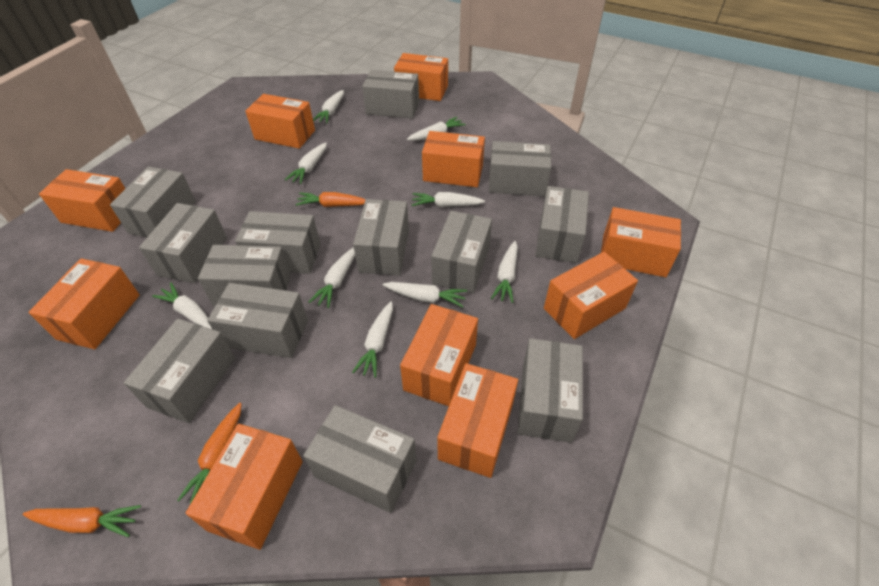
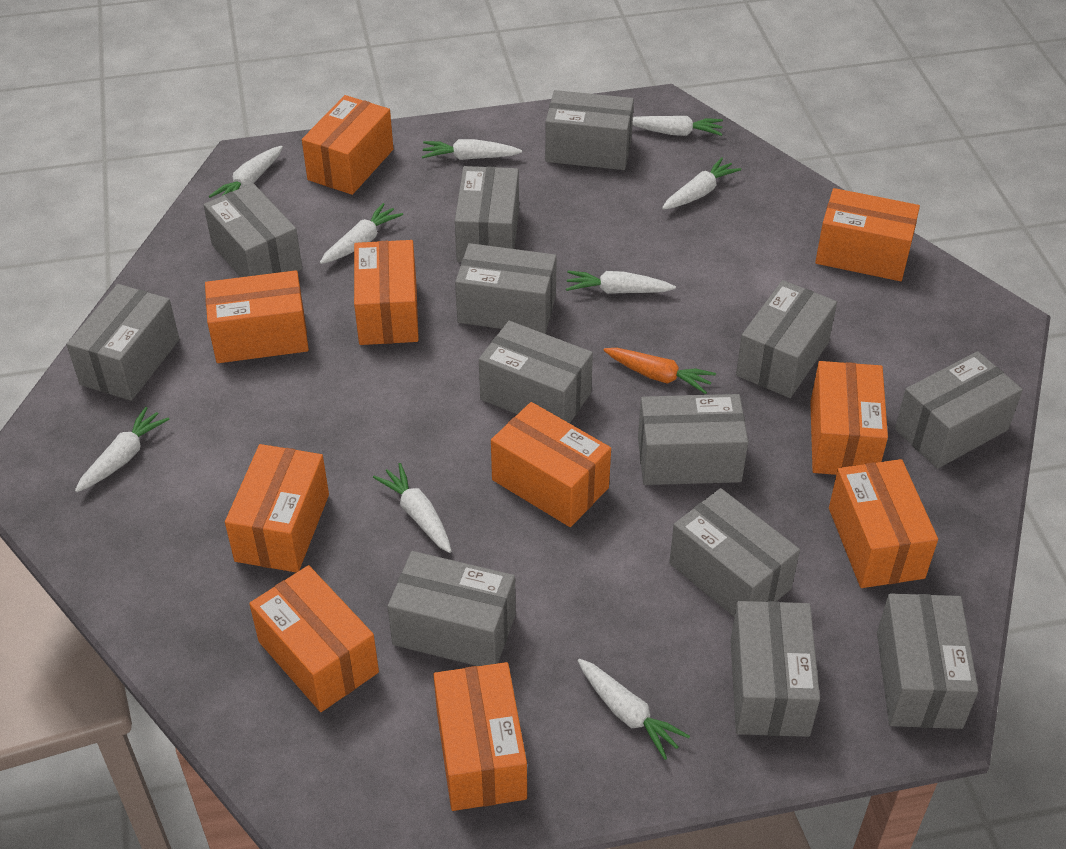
orange carrot: [23,505,141,537] [177,403,242,504] [296,192,366,207] = 3 -> [603,348,716,394] = 1

